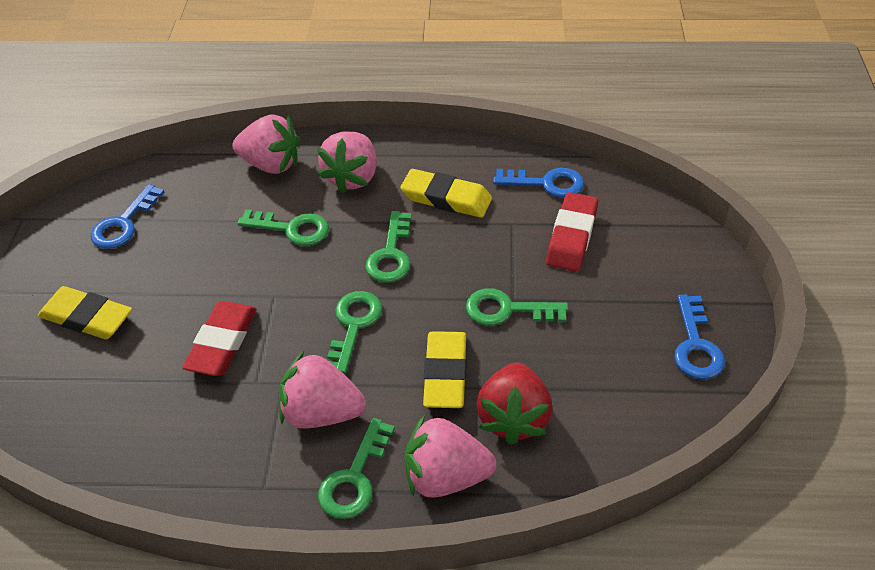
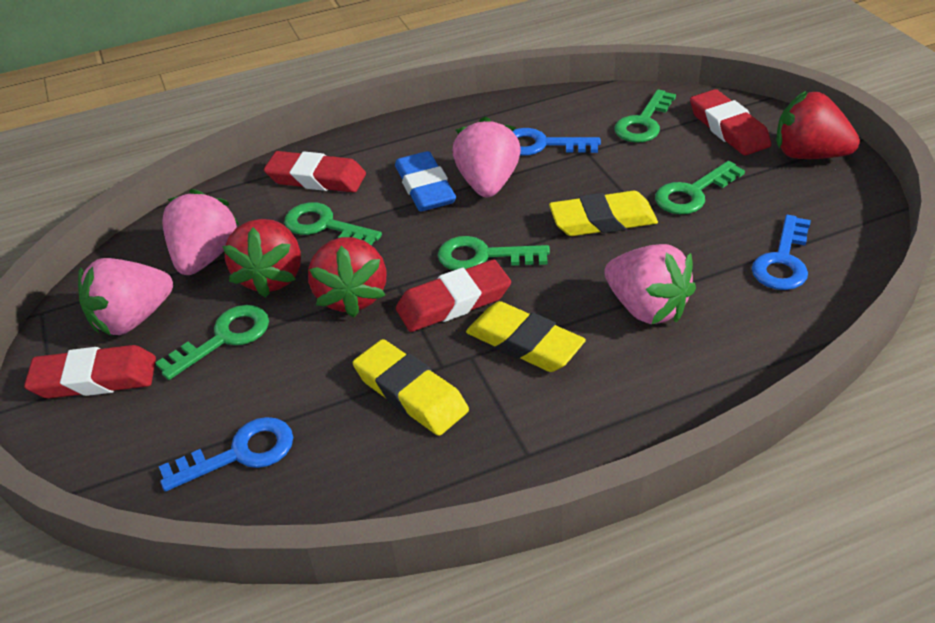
blue eraser: none = 0 -> [395,151,456,211] = 1
red eraser: [182,301,257,376] [546,192,598,271] = 2 -> [24,345,156,398] [264,151,366,193] [396,260,511,332] [690,89,771,156] = 4
red strawberry: [476,362,553,445] = 1 -> [222,219,301,298] [308,237,386,317] [776,91,860,159] = 3

